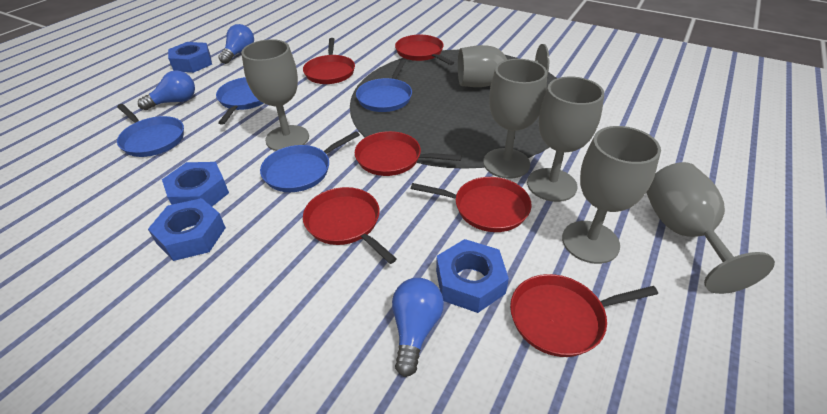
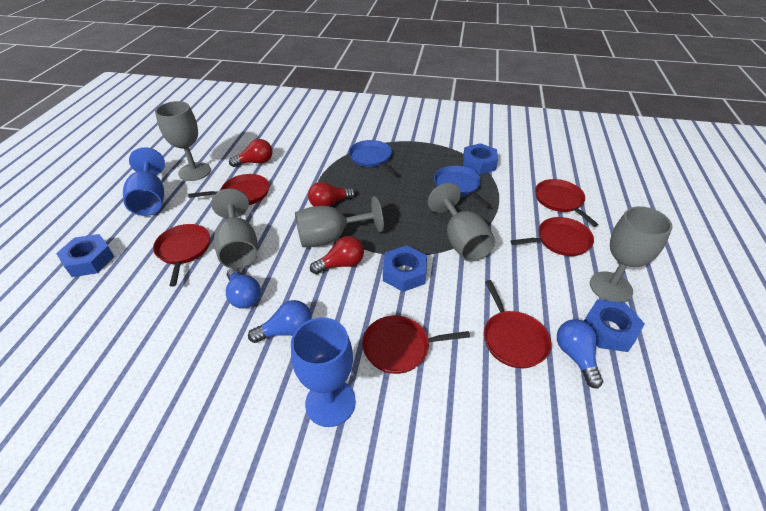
blue goblet: none = 0 -> [123,147,165,216] [291,317,356,427] = 2
blue pan: [117,104,184,157] [216,77,264,125] [260,131,360,192] [356,60,412,112] = 4 -> [349,140,398,175] [434,166,491,208] = 2
grey goblet: [241,39,309,151] [458,44,549,87] [483,59,547,179] [527,77,604,202] [562,126,661,264] [646,162,775,294] = 6 -> [155,101,211,181] [211,189,257,269] [295,196,384,247] [428,183,495,262] [590,206,673,303] = 5
red light bulb: none = 0 -> [229,139,272,167] [308,182,355,206] [310,236,364,274] = 3

